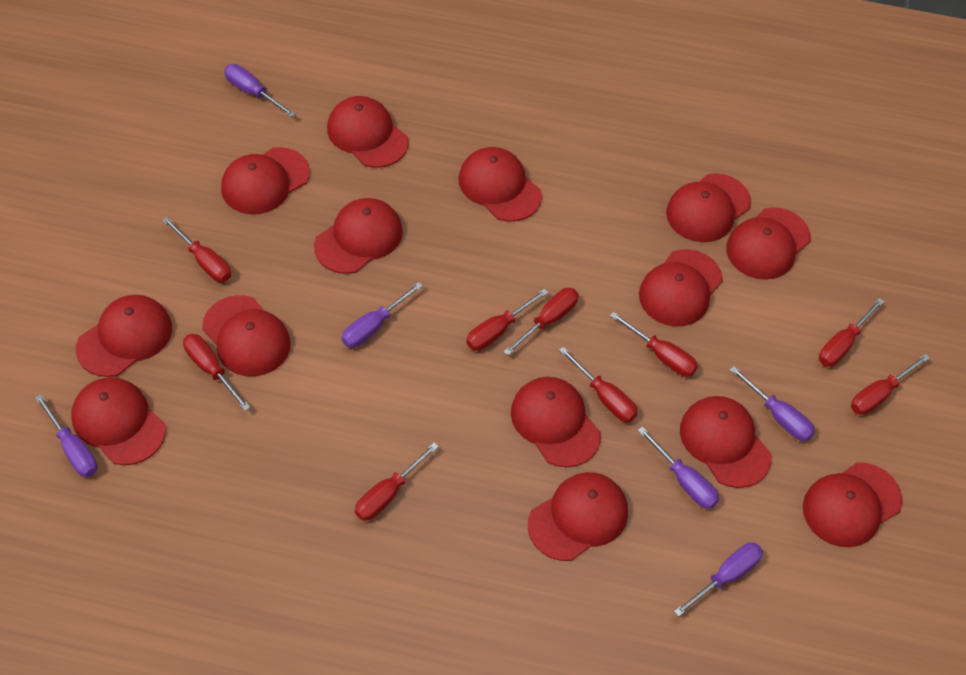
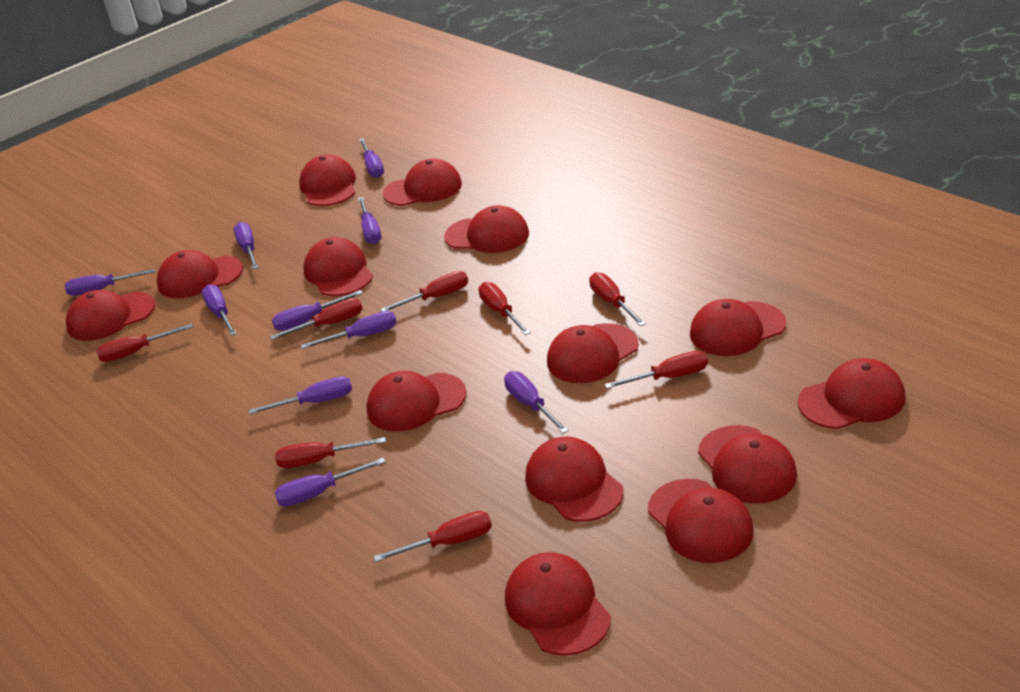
purple screwdriver: [35,394,98,477] [224,64,296,117] [342,282,423,348] [637,426,719,509] [674,542,763,617] [730,366,815,441] = 6 -> [65,269,155,296] [202,285,237,336] [233,222,258,269] [248,376,352,414] [272,290,363,331] [274,458,385,507] [301,311,397,349] [358,197,381,244] [359,138,384,178] [504,371,569,433] = 10
red screwdriver: [162,217,231,282] [183,334,251,411] [355,442,439,521] [466,288,549,351] [503,288,578,355] [559,347,638,422] [610,312,698,377] [819,298,884,367] [851,354,930,415] = 9 -> [96,323,193,362] [270,298,362,340] [275,437,386,468] [373,511,492,562] [380,271,468,312] [478,282,531,335] [589,272,646,326] [605,351,708,389] = 8

